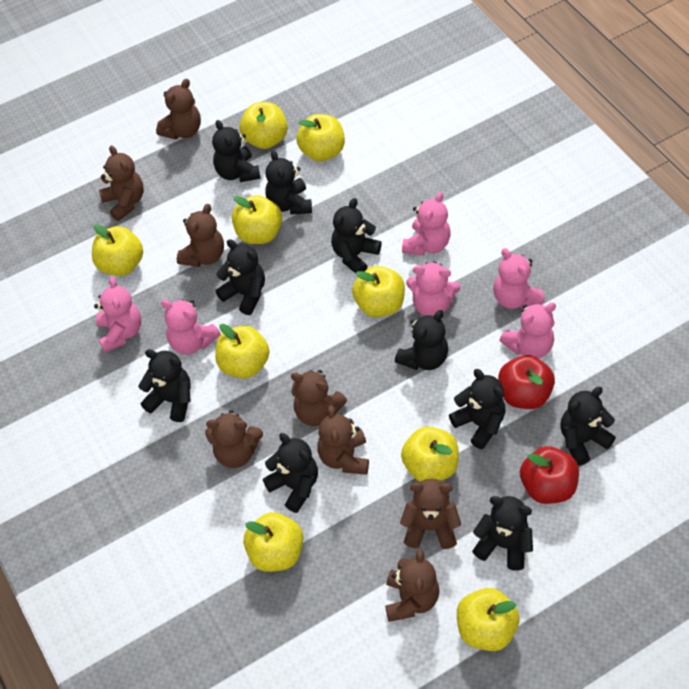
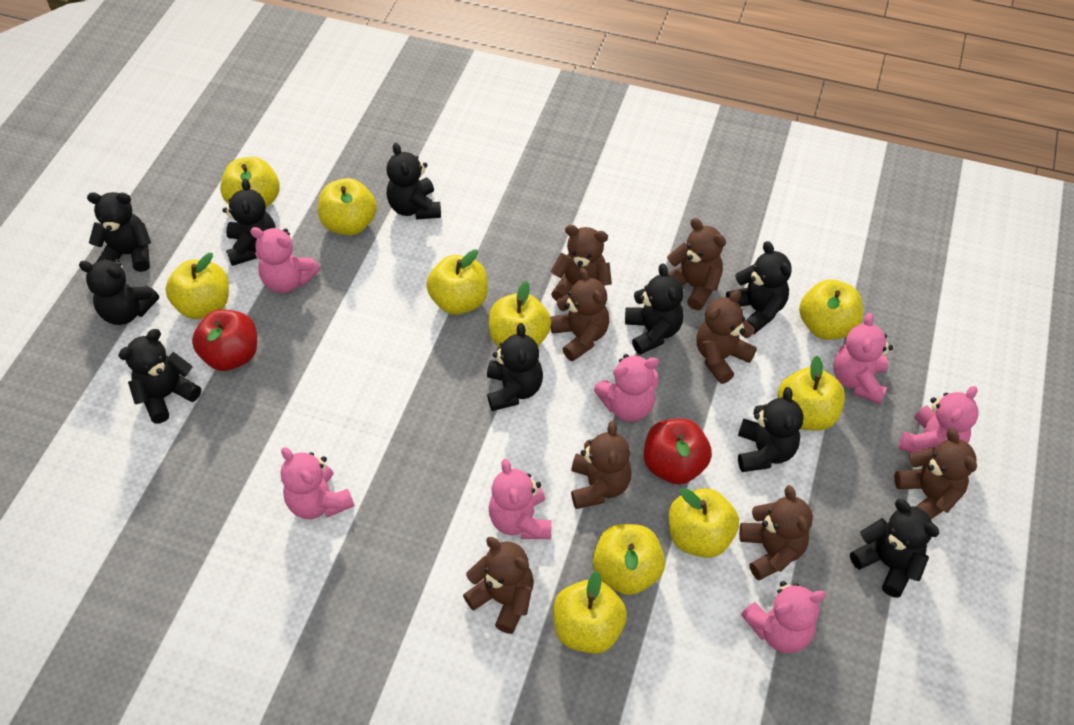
pink teddy bear: [94,277,141,353] [161,299,221,355] [402,192,450,256] [406,261,461,316] [493,248,545,309] [500,303,556,359] = 6 -> [250,227,320,293] [281,447,354,519] [489,459,552,539] [594,354,659,422] [741,581,826,653] [833,313,893,404] [899,386,979,453] = 7
yellow apple: [92,224,143,276] [215,324,270,378] [232,195,282,244] [240,102,288,149] [243,512,303,572] [296,114,345,162] [352,266,405,317] [401,427,459,482] [457,588,520,651] = 9 -> [165,253,229,319] [220,157,280,207] [318,178,377,236] [426,249,488,315] [489,281,551,347] [553,571,627,654] [593,524,665,595] [669,488,739,558] [778,356,845,430] [799,280,863,340] = 10

